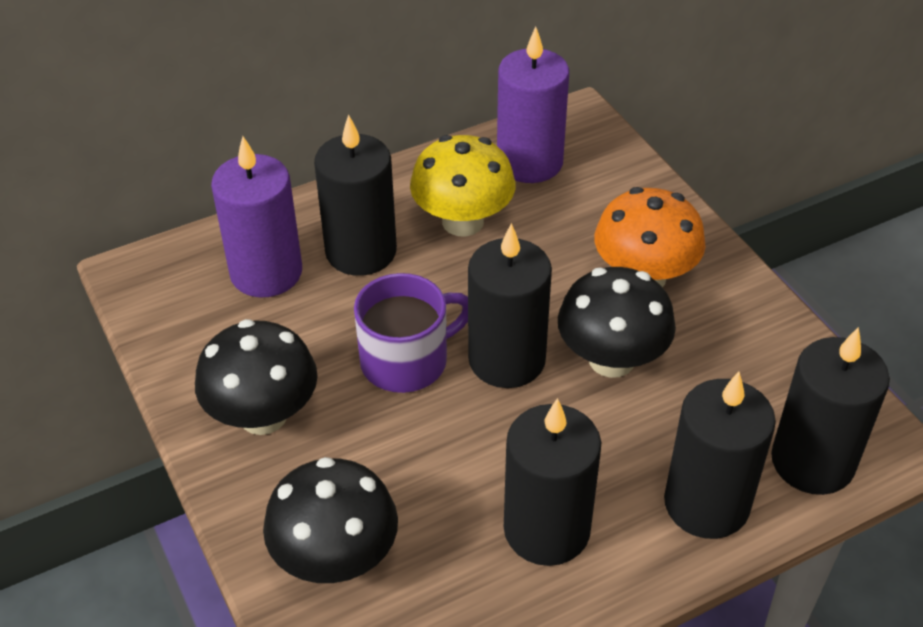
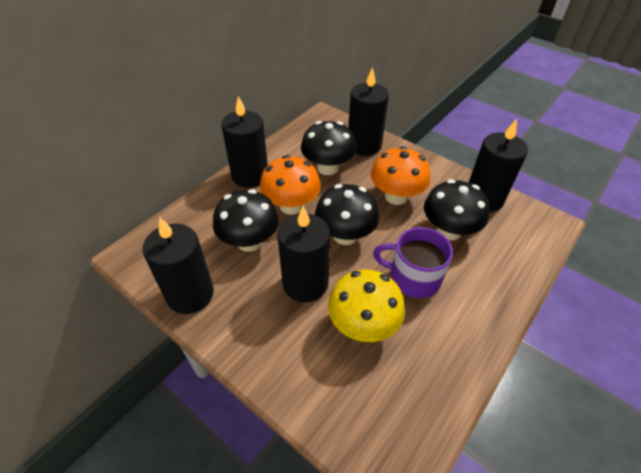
black mushroom: [195,319,318,435] [263,457,398,583] [558,267,676,378] = 3 -> [213,189,279,252] [301,121,356,175] [315,184,379,245] [424,179,490,241] = 4
orange mushroom: [595,187,706,287] = 1 -> [260,155,321,215] [371,146,430,205] = 2
purple candle: [211,136,302,298] [497,27,569,183] = 2 -> none = 0

